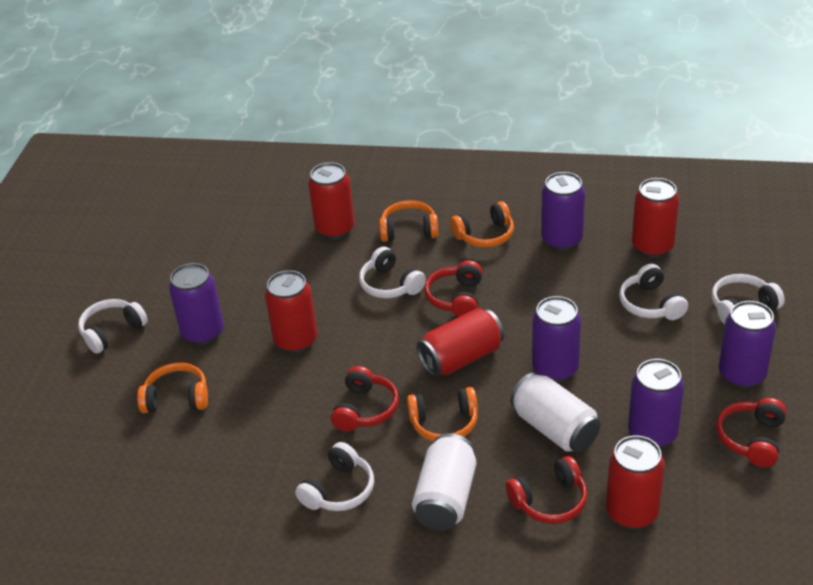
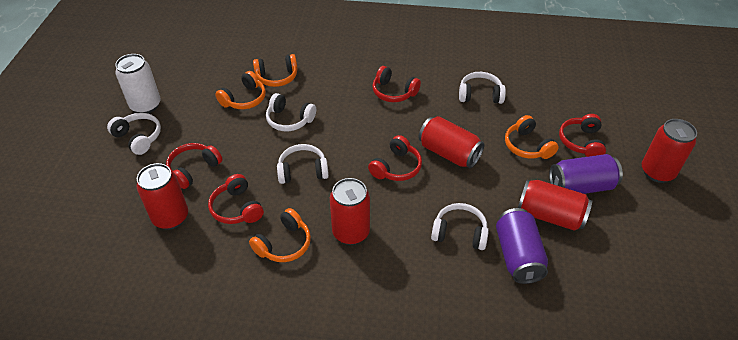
purple can: [169,263,224,345] [532,296,581,383] [541,172,585,251] [628,359,684,449] [719,301,776,389] = 5 -> [496,208,548,284] [549,154,623,194] = 2
red headphones: [331,366,399,432] [424,261,482,317] [506,456,587,524] [716,398,786,467] = 4 -> [166,143,223,189] [208,174,264,224] [368,135,422,181] [372,66,421,102] [559,114,606,157] = 5
white can: [412,433,476,531] [510,372,601,452] = 2 -> [115,54,161,113] = 1

